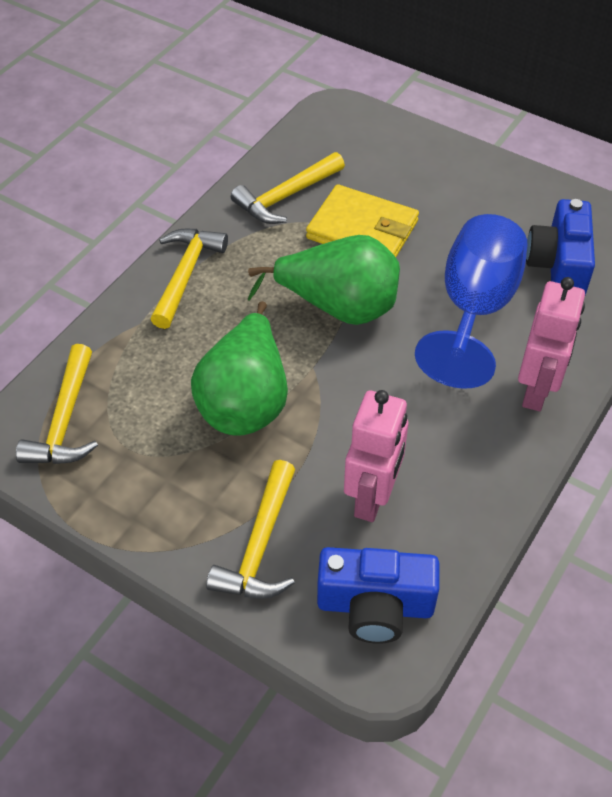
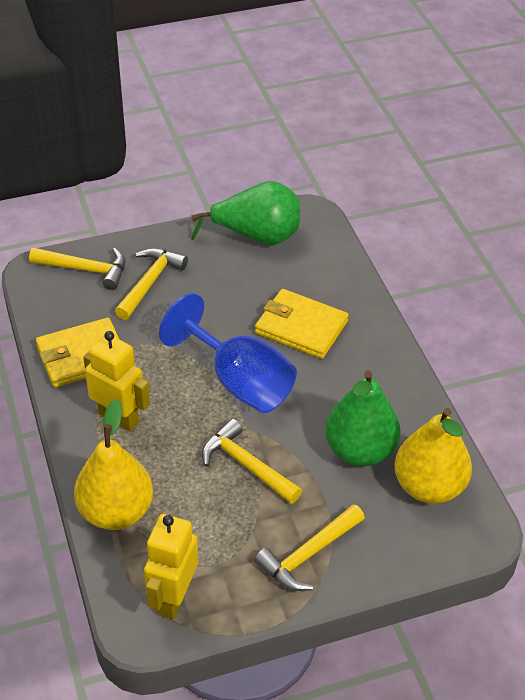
blue camera: [317,547,440,644] [526,199,595,295] = 2 -> none = 0
pink robot: [344,390,408,522] [518,277,585,411] = 2 -> none = 0
yellow pear: none = 0 -> [74,399,153,530] [394,408,472,504] = 2
yellow robot: none = 0 -> [83,331,150,431] [144,514,198,619] = 2
yellow wallet: [306,184,419,257] = 1 -> [36,318,120,388] [255,289,349,359] = 2

